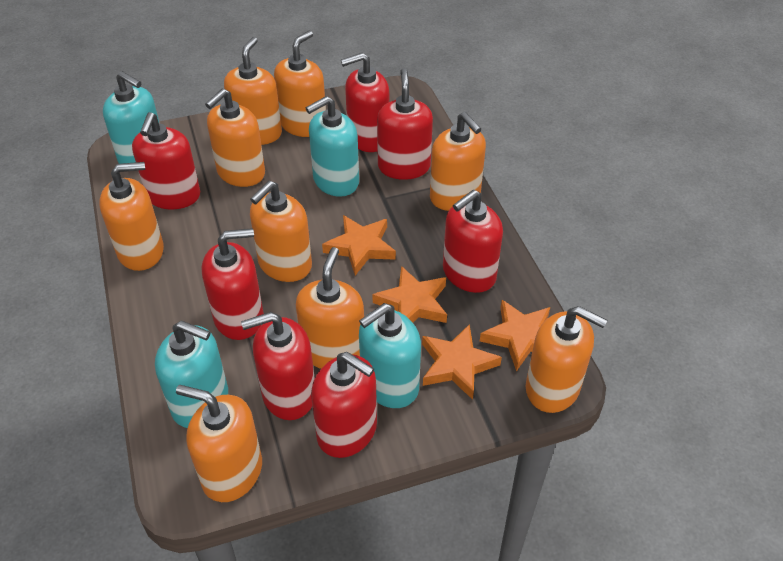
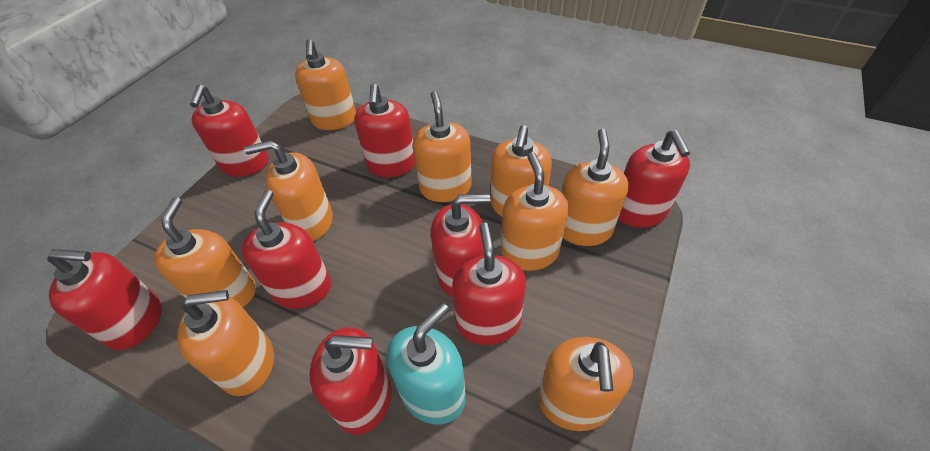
orange star: [322,215,396,276] [372,266,447,323] [422,324,502,400] [480,300,550,372] = 4 -> none = 0
red soap dispenser: [132,112,200,209] [202,228,264,340] [241,312,315,420] [311,352,377,458] [341,53,389,152] [377,68,433,180] [443,189,503,293] = 7 -> [47,249,162,350] [190,85,269,177] [241,190,331,309] [309,327,391,435] [354,83,415,177] [431,194,491,297] [452,222,526,345] [618,130,690,228] = 8
turquoise soap dispenser: [103,71,159,164] [155,321,228,428] [306,96,359,197] [359,303,421,408] = 4 -> [387,303,466,425] = 1

